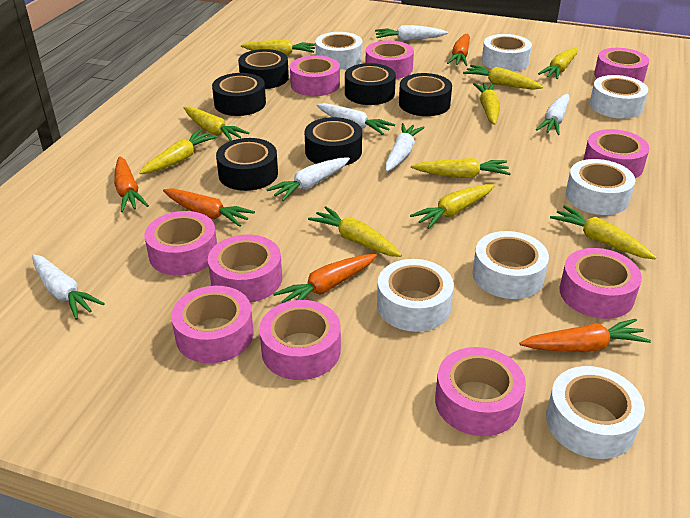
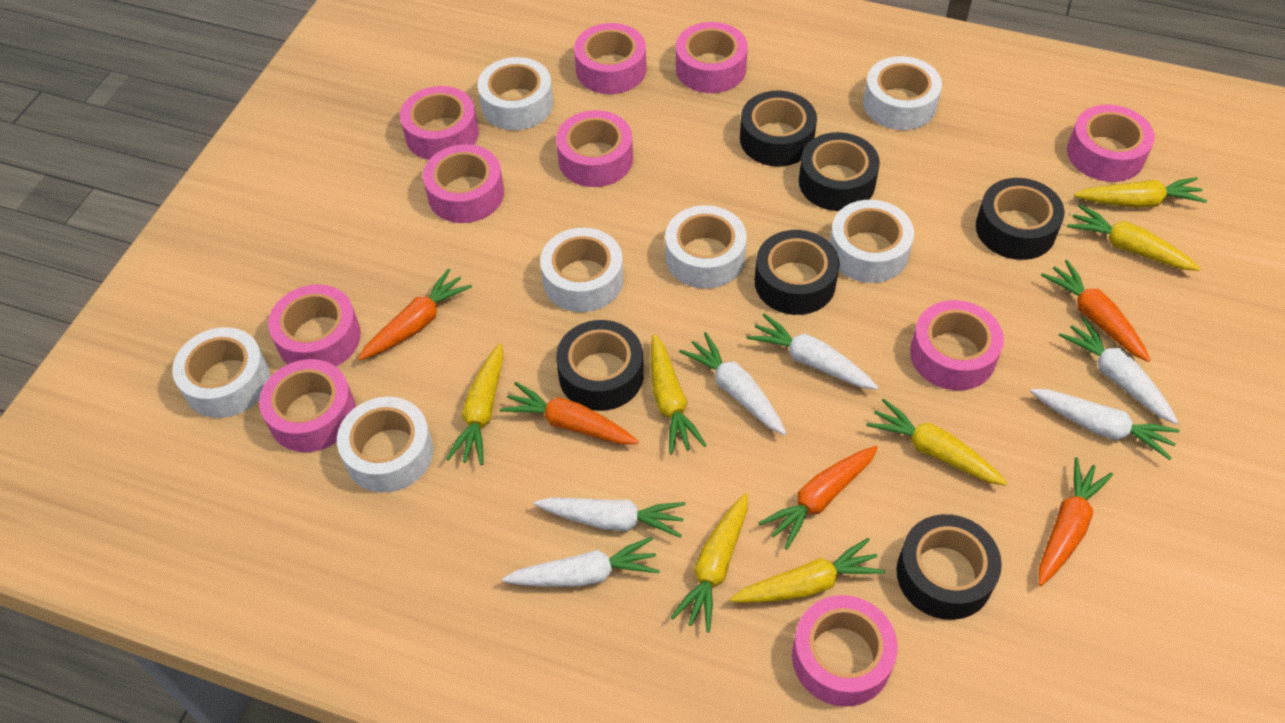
yellow carrot: [139,130,217,174] [184,106,249,141] [241,40,316,56] [308,206,402,257] [410,184,495,229] [411,158,511,178] [463,65,543,90] [473,83,500,125] [538,48,577,79] [550,205,656,259] = 10 -> [446,343,503,465] [651,334,707,455] [671,493,747,632] [730,538,885,603] [866,399,1008,486] [1067,204,1201,271] [1074,177,1207,208] = 7

